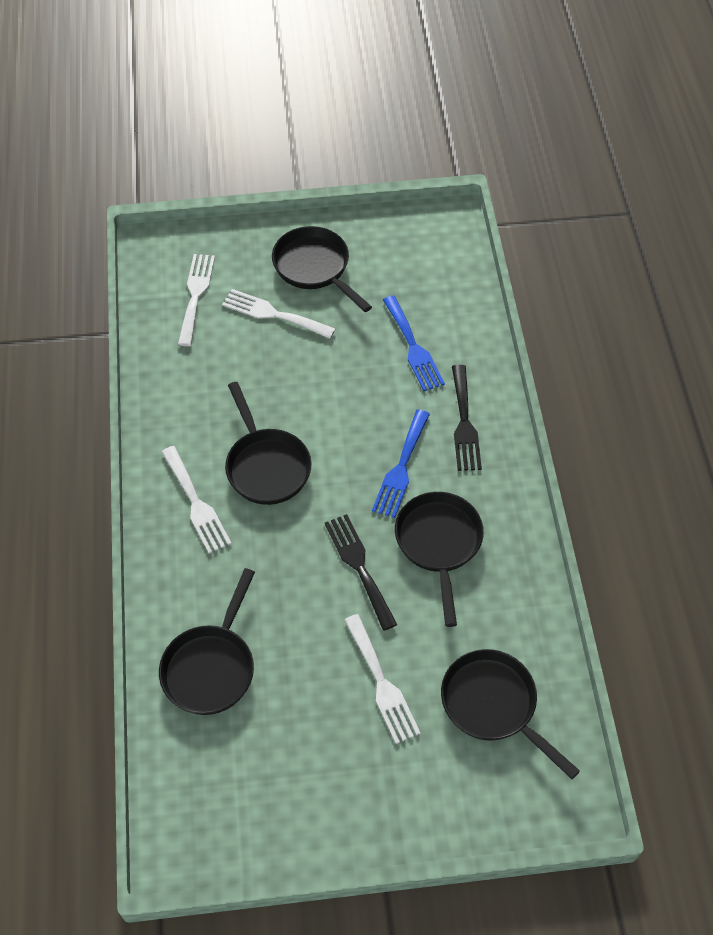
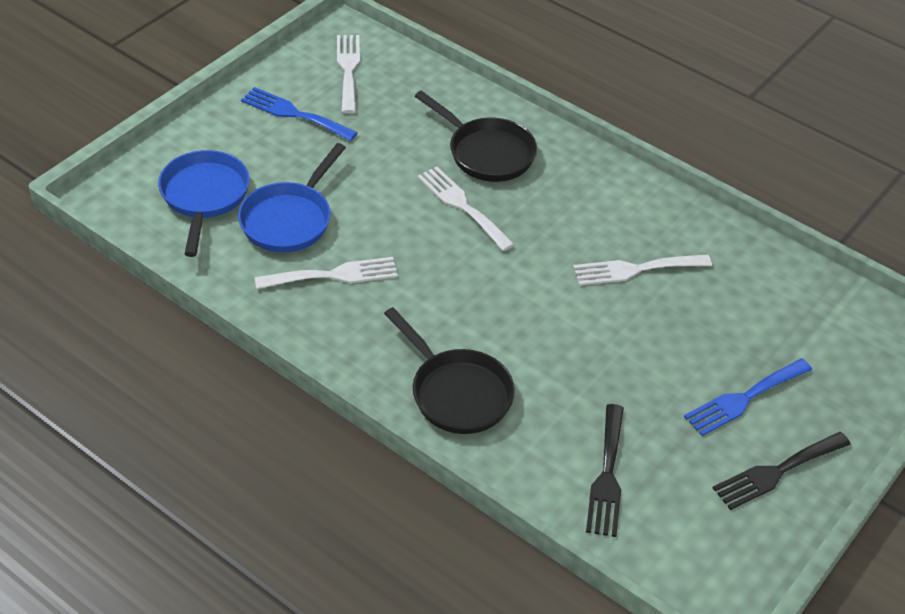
black pan: [159,568,255,715] [225,382,312,505] [272,226,372,312] [395,492,484,627] [441,649,580,779] = 5 -> [384,307,515,434] [415,91,537,182] = 2
blue pan: none = 0 -> [158,150,250,257] [238,143,346,253] = 2

